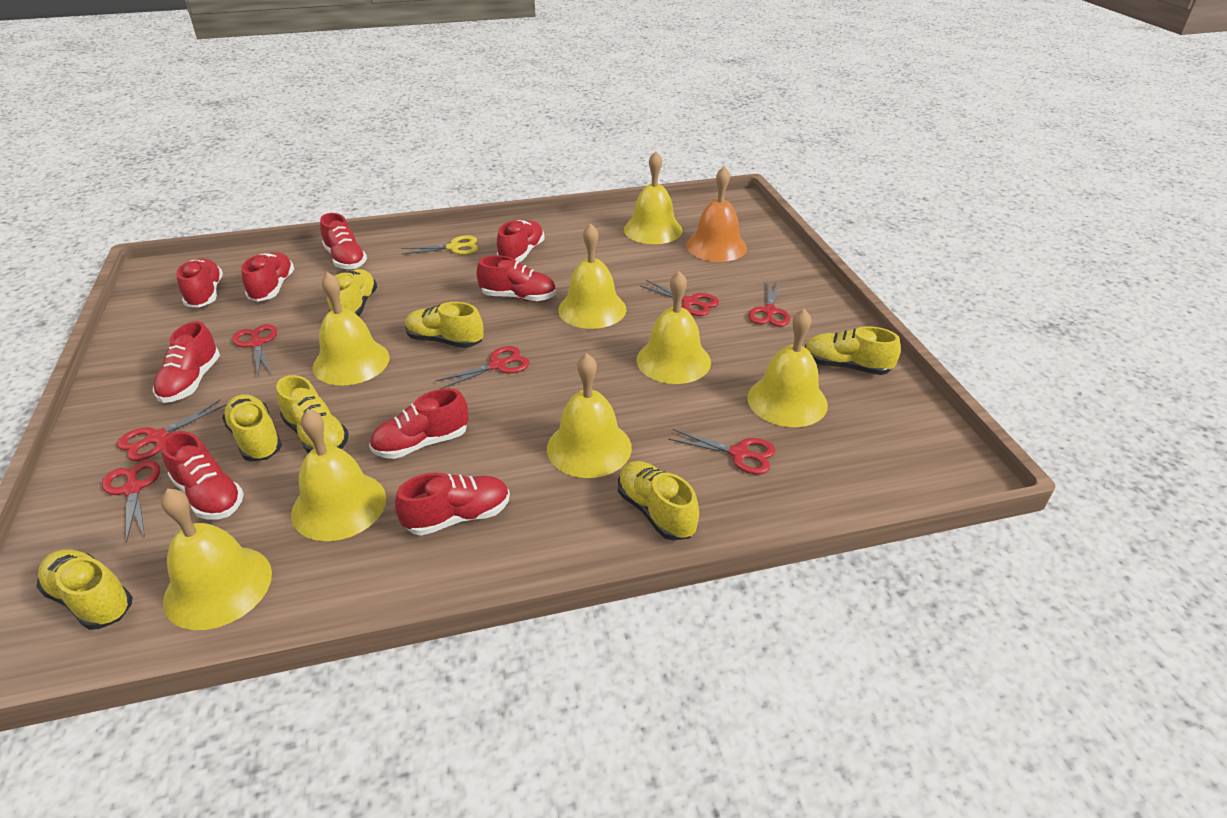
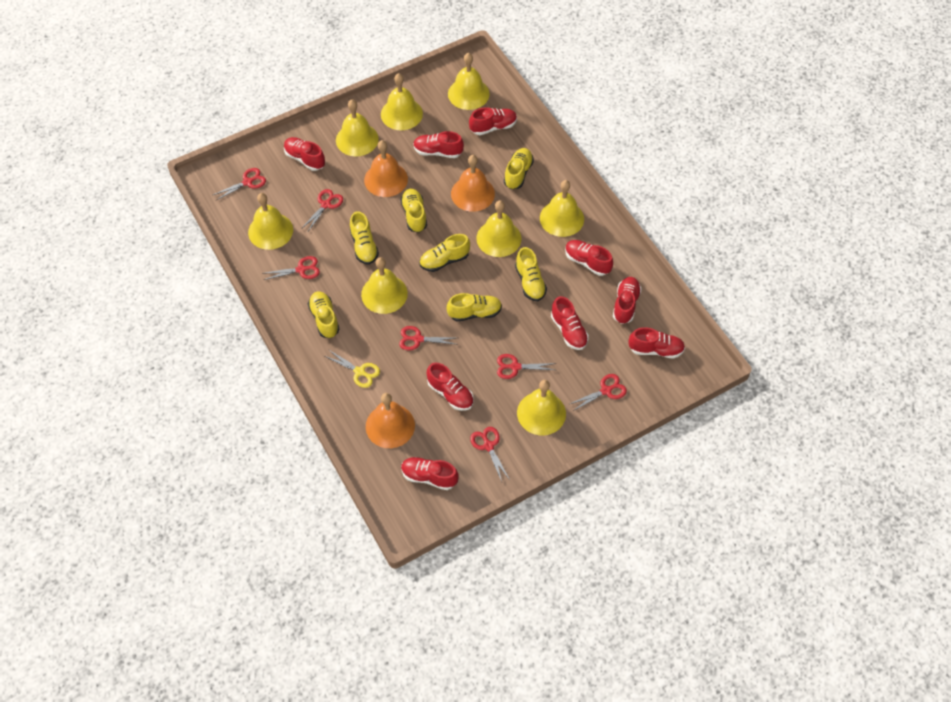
orange bell: [686,167,747,262] = 1 -> [364,140,408,197] [366,393,415,448] [451,155,495,212] = 3

